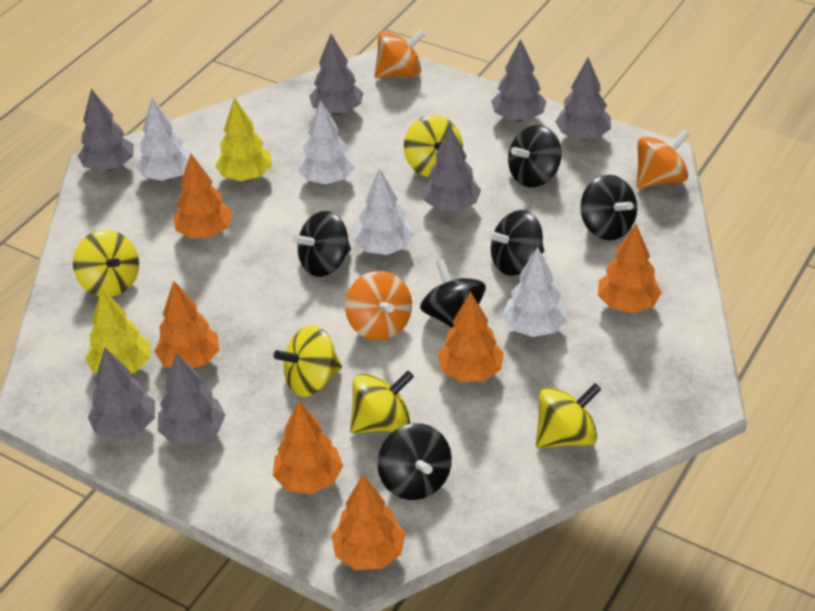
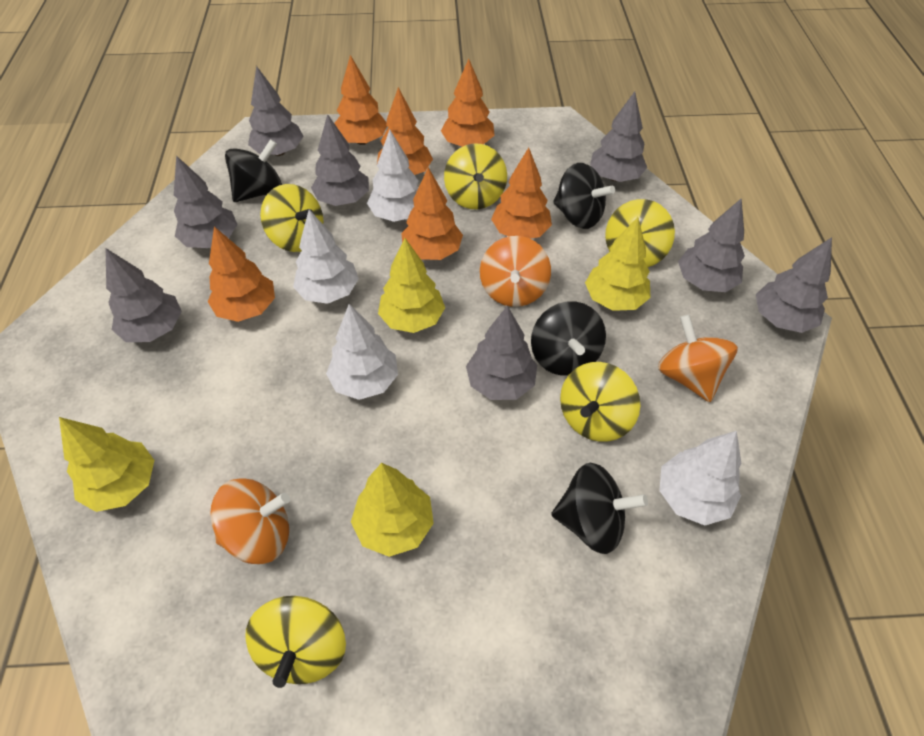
black spinning top: [292,211,351,277] [377,423,452,500] [420,259,486,328] [487,210,544,276] [508,125,562,188] [580,175,637,240] = 6 -> [225,139,282,202] [531,301,606,376] [551,462,648,554] [553,163,615,229] = 4
grey tree: [78,89,134,171] [88,348,155,440] [158,353,226,445] [309,34,363,115] [423,126,481,211] [491,39,546,122] [555,58,611,140] = 7 -> [106,248,182,342] [174,156,238,248] [248,66,303,156] [311,114,369,206] [466,305,537,400] [590,92,647,182] [678,198,745,292] [756,237,832,333] = 8
yellow tree: [85,288,150,374] [215,97,272,181] = 2 -> [59,417,155,512] [351,463,434,557] [378,238,445,333] [585,217,651,311] = 4

